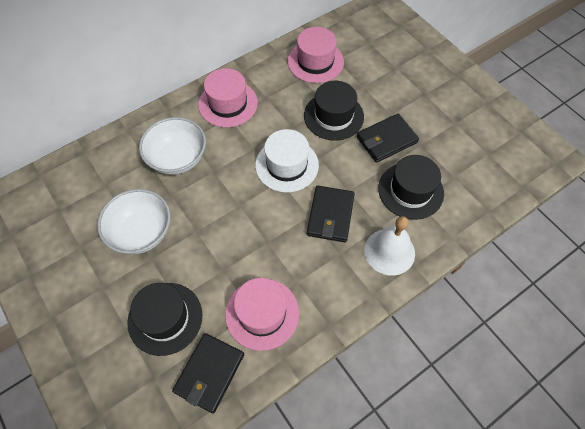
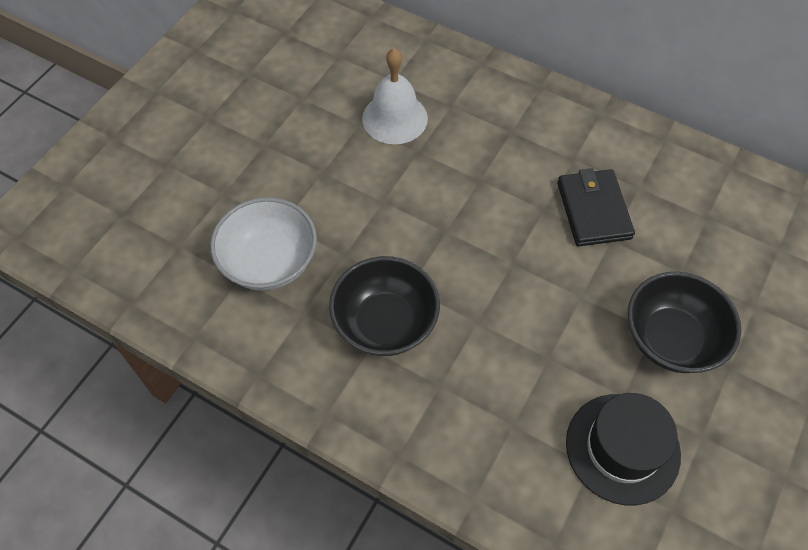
black bowl: none = 0 -> [329,256,440,356] [628,272,741,373] = 2
black hat: [127,283,202,356] [304,81,364,141] [378,155,444,220] = 3 -> [566,393,681,505] = 1
black wallet: [172,333,244,413] [307,186,355,242] [357,114,419,163] = 3 -> [557,168,635,246] = 1
pink hat: [198,68,258,127] [225,278,299,351] [288,27,344,83] = 3 -> none = 0
white bowl: [97,189,171,254] [139,117,206,175] = 2 -> [210,197,317,291] = 1
white hat: [255,129,319,193] = 1 -> none = 0

